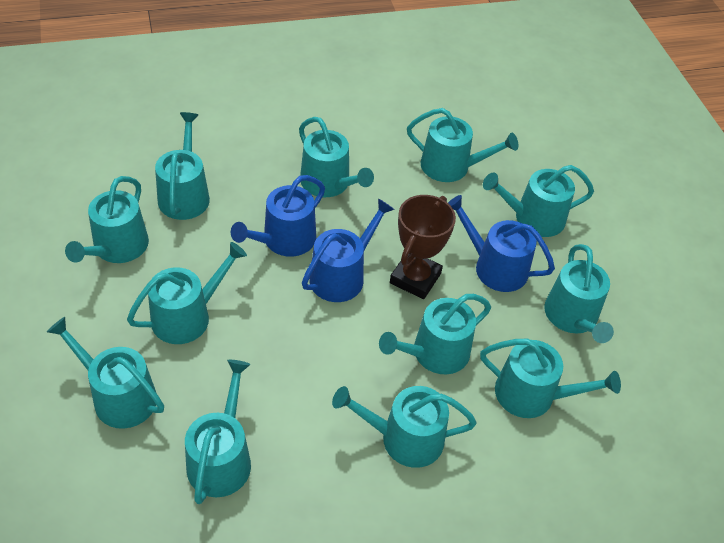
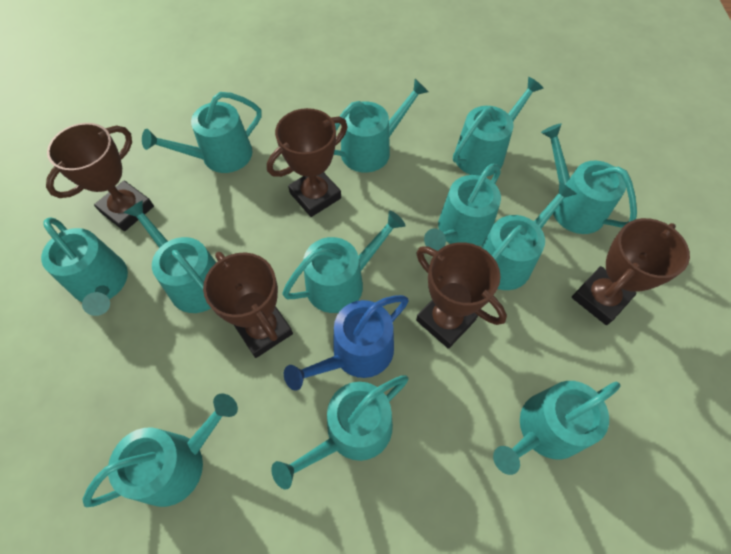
blue watering can: [231,175,325,257] [302,198,395,302] [448,195,555,292] = 3 -> [284,295,409,391] = 1
brown trophy: [390,195,456,299] = 1 -> [46,123,154,231] [203,252,293,358] [267,108,347,217] [416,242,507,349] [572,218,690,325] = 5

